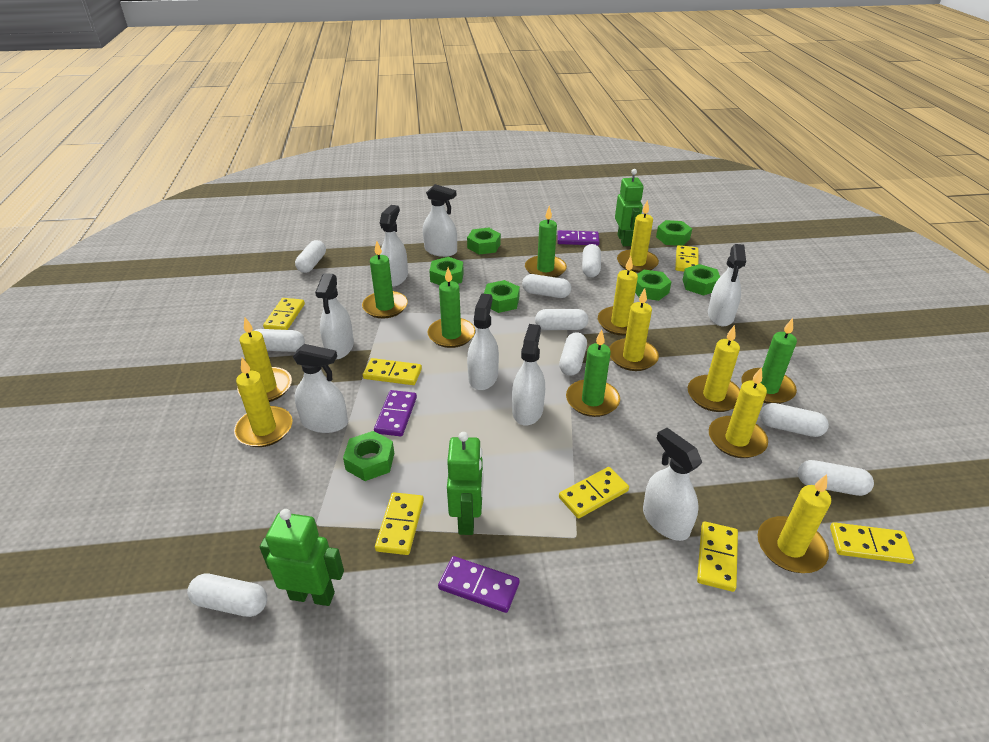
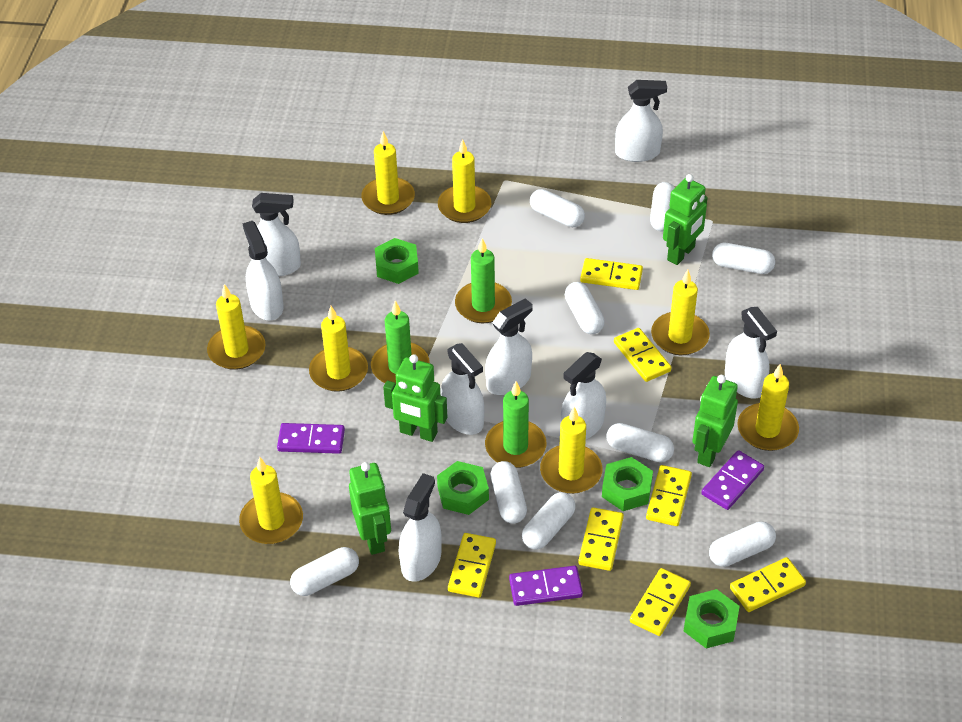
green candle: [362,241,408,318] [427,267,475,348] [525,206,567,278] [566,330,620,417] [741,318,797,404] = 5 -> [371,301,430,383] [455,238,512,323] [485,381,547,468] = 3
green nut: [343,431,394,481] [429,257,464,285] [467,228,501,255] [484,280,520,313] [635,270,671,301] [656,220,692,246] [683,264,720,295] = 7 -> [375,238,419,284] [437,461,489,515] [602,457,653,511] [684,589,740,648] = 4
green robot: [260,509,344,606] [447,432,484,535] [615,169,644,246] = 3 -> [349,462,391,555] [383,354,447,442] [663,174,708,265] [692,375,738,467] = 4

